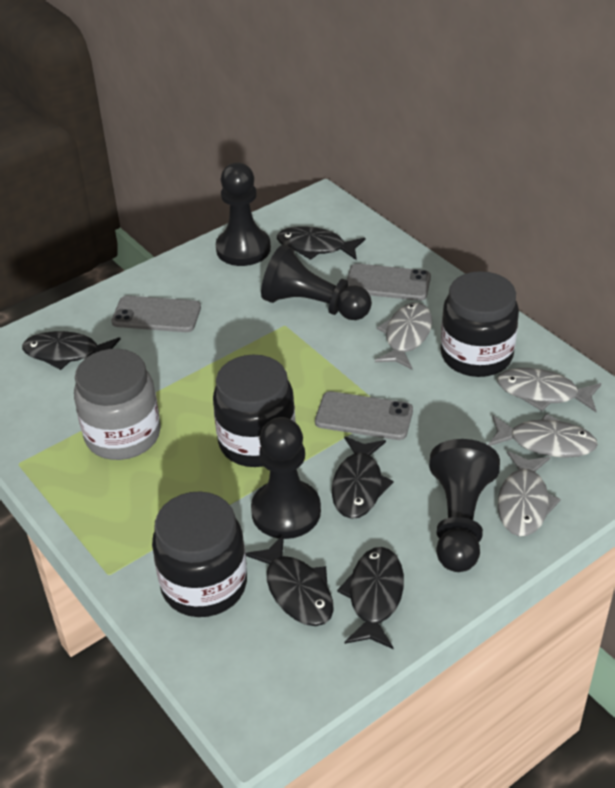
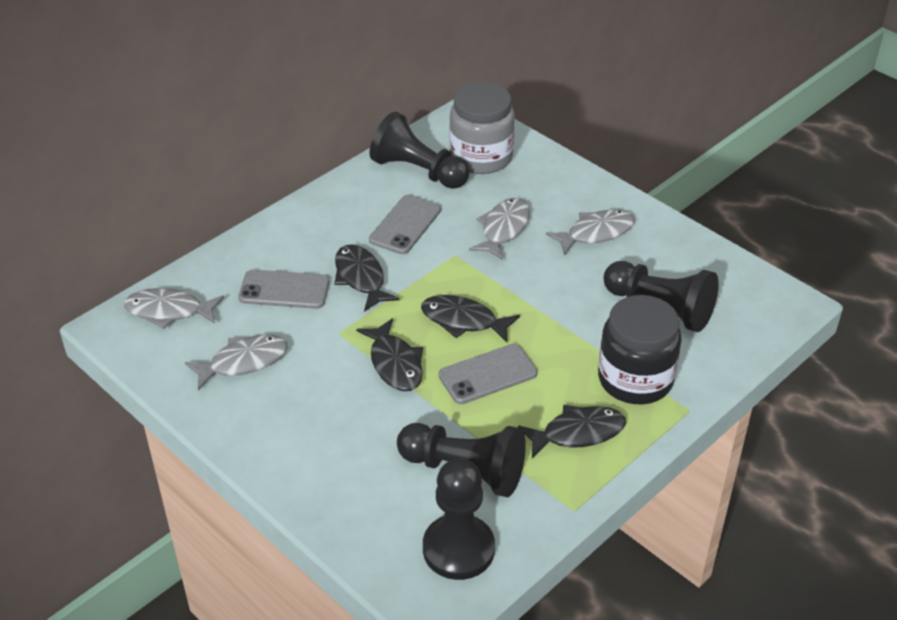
black fish: [22,331,121,370] [246,534,334,626] [277,226,365,260] [332,436,394,519] [337,547,404,649] = 5 -> [334,244,400,312] [356,318,423,391] [421,295,520,342] [518,405,626,459] = 4
black jar: [152,491,247,617] [213,355,296,467] [441,271,519,377] = 3 -> [598,295,682,404] = 1

